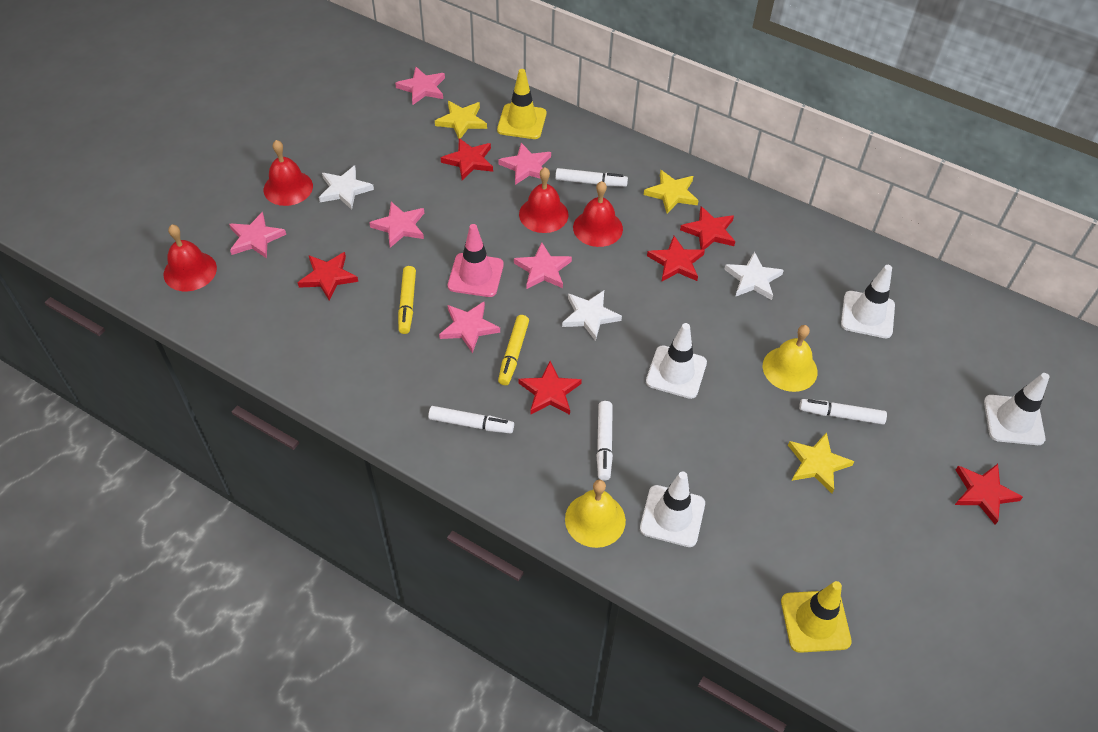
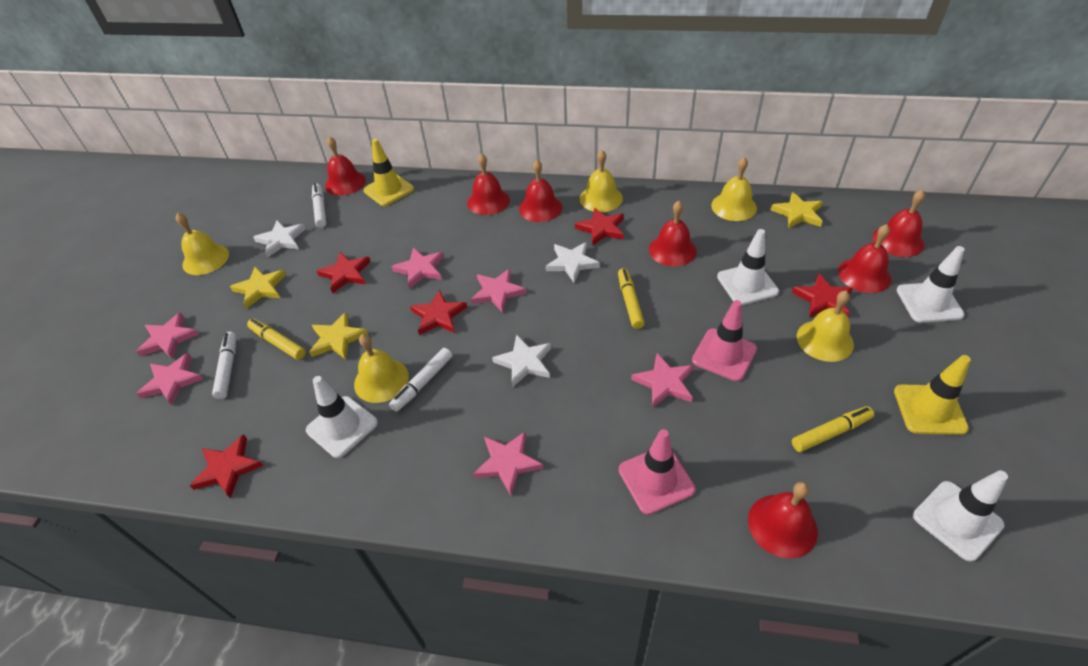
pink traffic cone: [448,224,504,297] = 1 -> [619,429,695,515] [692,300,757,381] = 2
red bell: [164,225,217,291] [264,140,313,206] [519,167,569,233] [573,181,623,247] = 4 -> [325,136,366,196] [467,153,510,215] [519,160,562,222] [649,201,697,267] [748,482,818,558] [838,224,891,293] [873,189,925,257] = 7
red star: [298,252,358,301] [441,138,493,180] [519,361,582,415] [647,236,705,282] [680,206,735,250] [955,464,1023,525] = 6 -> [190,434,263,499] [317,252,371,293] [410,290,467,335] [575,208,624,245] [791,273,853,318] = 5
white marker: [428,406,514,433] [555,168,628,187] [597,401,613,481] [799,399,887,425] = 4 -> [212,332,236,399] [312,183,326,228] [389,348,452,412] = 3
yellow bell: [565,480,626,548] [763,325,818,392] = 2 -> [176,213,229,275] [354,334,409,403] [580,150,623,212] [711,157,757,221] [797,291,854,362] = 5
yellow marker: [398,266,416,334] [498,315,529,385] = 2 -> [247,319,306,360] [618,268,645,329] [792,406,874,452] = 3

